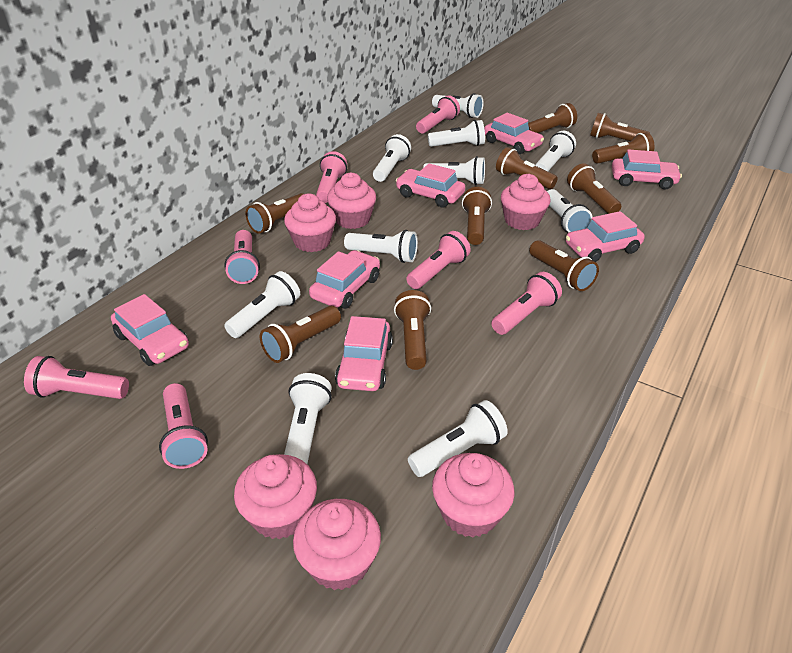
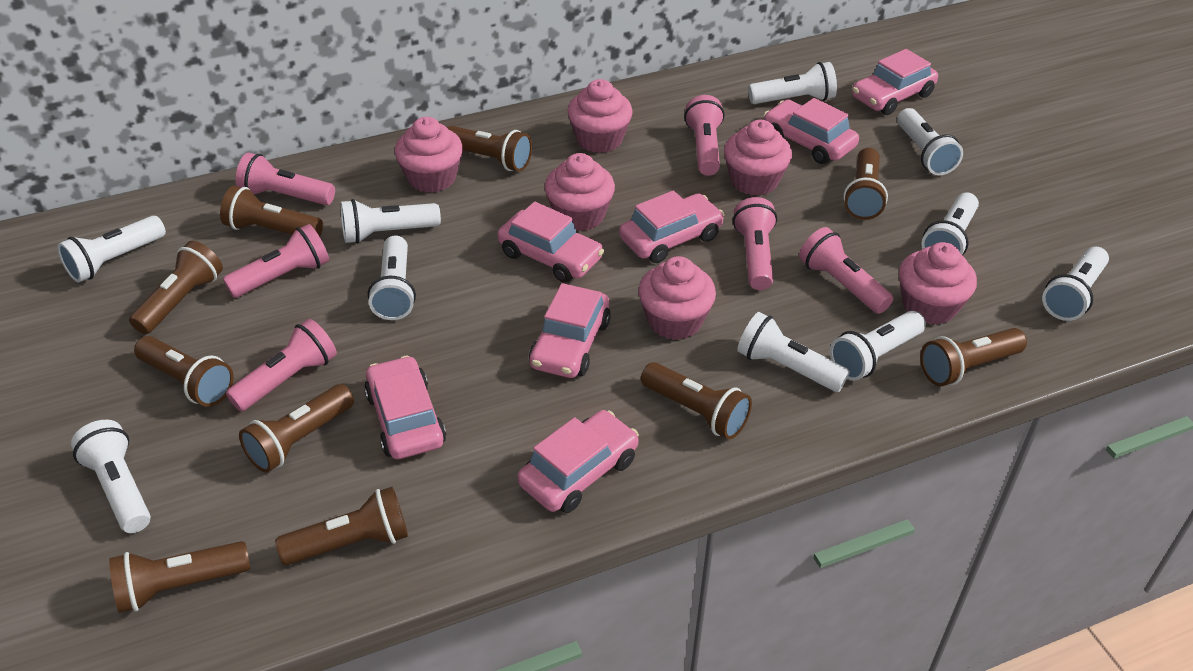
pink flashlight: [24,356,129,399] [159,383,208,469] [224,230,260,284] [316,151,347,203] [406,231,471,289] [416,95,460,134] [491,272,562,335] = 7 -> [223,224,329,298] [226,319,337,411] [236,153,335,205] [684,95,724,176] [733,197,777,290] [799,227,893,314] = 6

